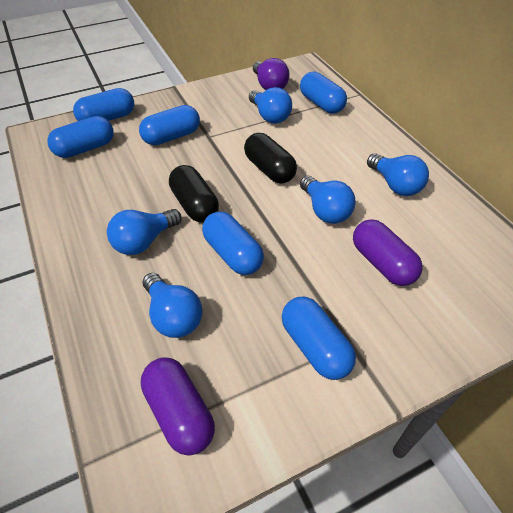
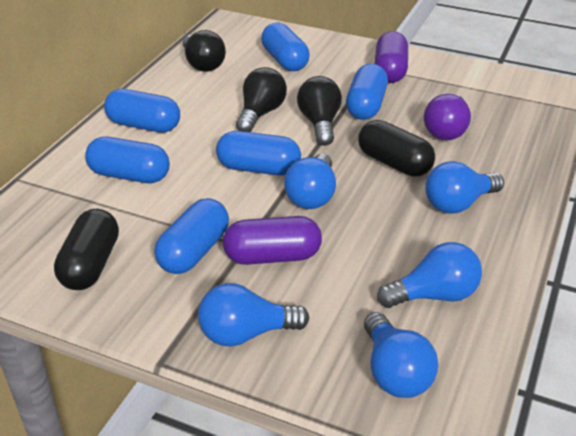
black light bulb: none = 0 -> [183,30,226,72] [236,67,287,132] [297,76,342,146] = 3

